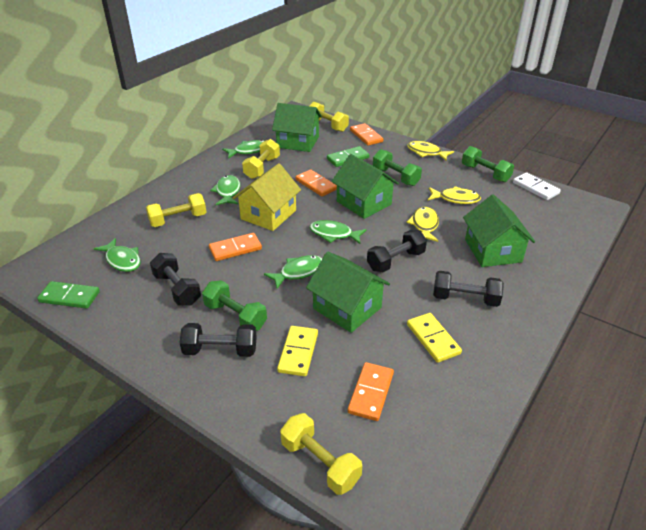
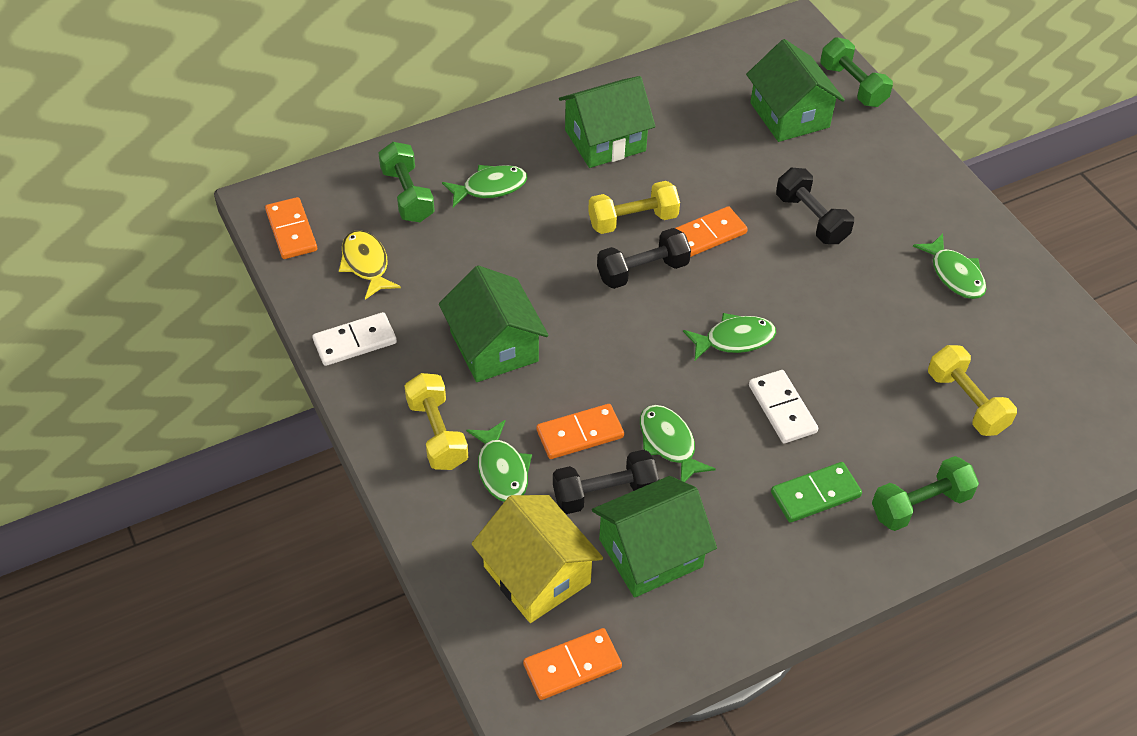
black dumbbell: [150,253,201,305] [180,323,257,357] [367,230,427,272] [433,271,504,307] = 4 -> [553,450,659,514] [597,228,691,289] [776,168,854,244] = 3
green domino: [37,281,100,309] [327,146,369,167] = 2 -> [771,462,862,523] = 1
white domino: [513,172,561,200] = 1 -> [312,312,397,366] [749,370,818,443] = 2
yellow domino: [277,326,318,376] [407,313,462,363] = 2 -> none = 0
yellow dumbbell: [146,193,206,227] [242,139,280,179] [280,413,362,495] [310,101,349,132] = 4 -> [404,373,468,470] [588,181,680,234] [928,345,1017,436] = 3
yellow fish: [406,207,439,242] [407,141,454,161] [428,186,481,204] = 3 -> [339,230,401,299] = 1

